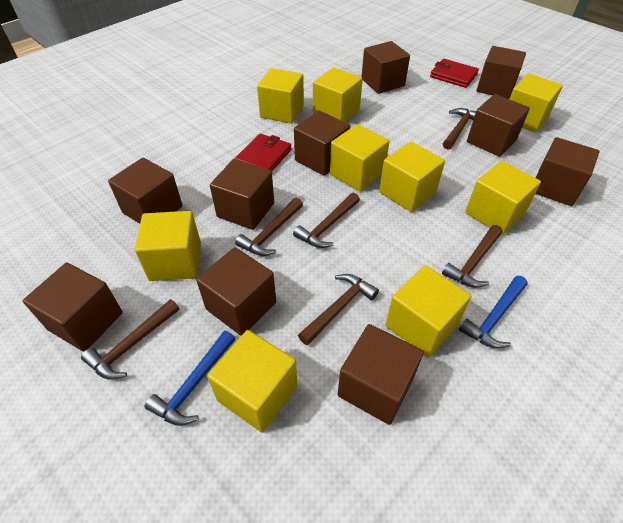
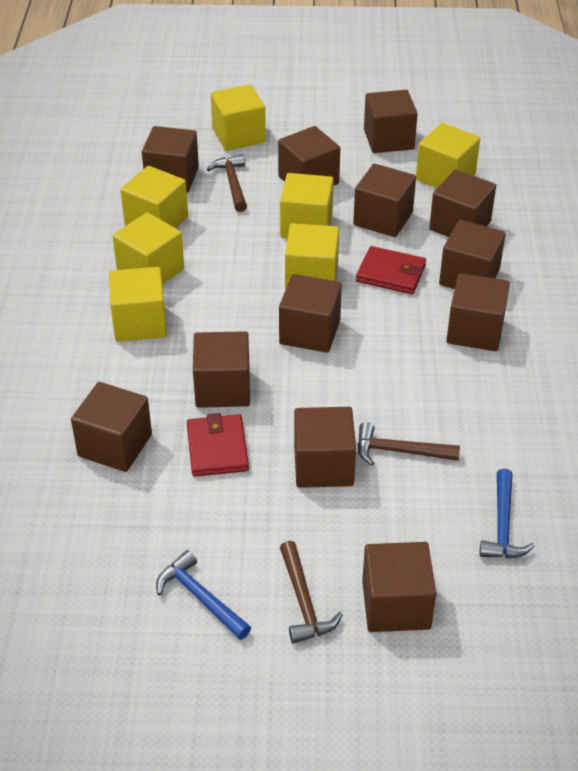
brown cube: [23,262,123,352] [108,158,183,224] [196,247,276,336] [210,159,274,230] [294,111,350,176] [338,324,424,425] [362,41,410,94] [467,94,530,157] [477,46,526,99] [536,137,600,206] = 10 -> [71,382,152,472] [142,126,199,193] [193,331,250,408] [278,126,340,186] [279,274,342,353] [294,407,356,488] [353,164,416,237] [362,542,436,632] [364,90,418,153] [429,170,496,237] [439,220,506,289] [446,273,510,351] = 12
brown hammer: [81,299,179,380] [235,198,303,256] [293,193,360,248] [298,274,379,345] [442,225,502,288] [443,108,476,149] = 6 -> [207,154,247,212] [280,541,343,644] [357,422,460,466] = 3
yellow cube: [135,211,201,281] [207,330,297,433] [257,68,304,124] [313,67,363,122] [330,124,390,192] [379,142,445,212] [386,265,471,358] [465,161,541,235] [510,74,563,132] = 9 -> [109,267,167,342] [113,212,184,284] [120,166,188,228] [211,84,266,151] [280,173,334,238] [285,223,339,290] [416,123,480,188] = 7

